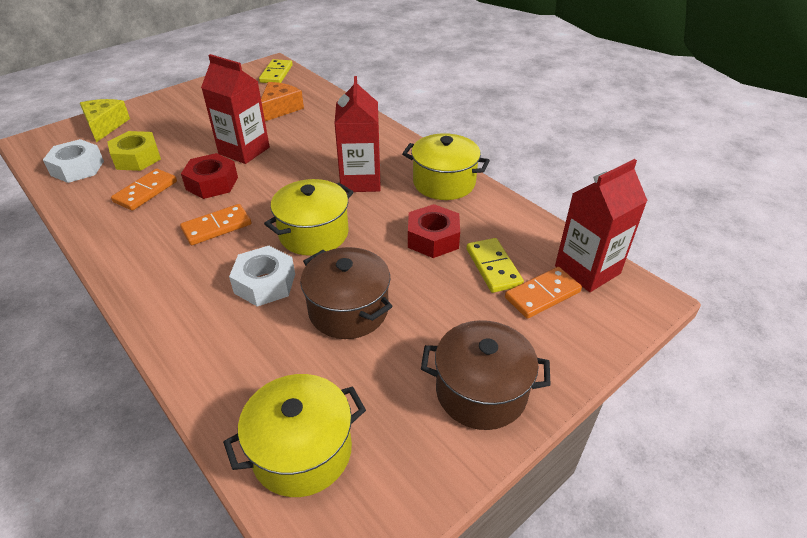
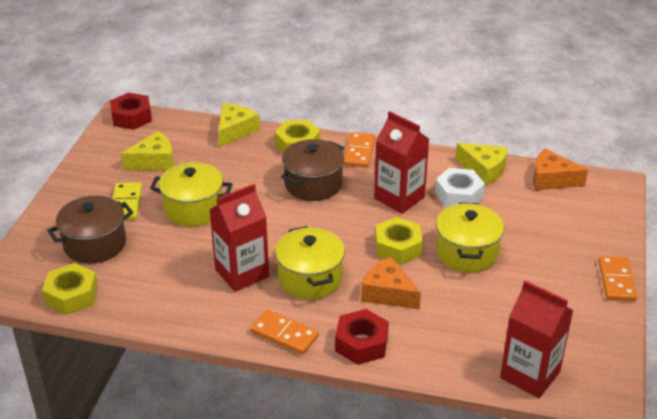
orange cheese: [261,82,304,121] = 1 -> [361,257,421,310] [533,149,588,190] = 2
white nut: [43,139,104,183] [229,246,295,307] = 2 -> [435,168,485,207] = 1
yellow cheese: [80,99,130,142] = 1 -> [121,131,174,170] [218,104,260,147] [455,143,508,186] = 3
yellow domino: [259,59,293,83] [467,238,524,293] = 2 -> [112,182,142,221] = 1
yellow nut: [107,131,161,171] = 1 -> [42,263,98,315] [275,120,320,153] [375,217,423,265] = 3

